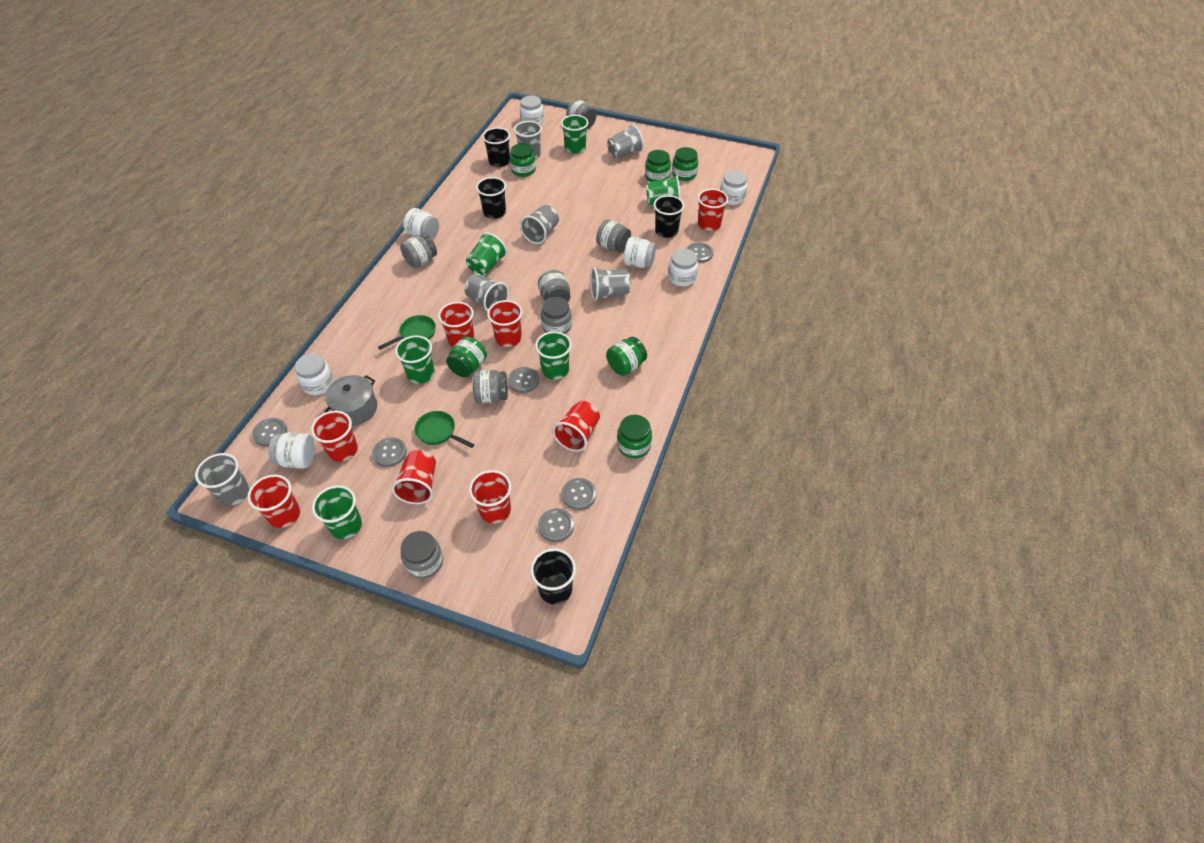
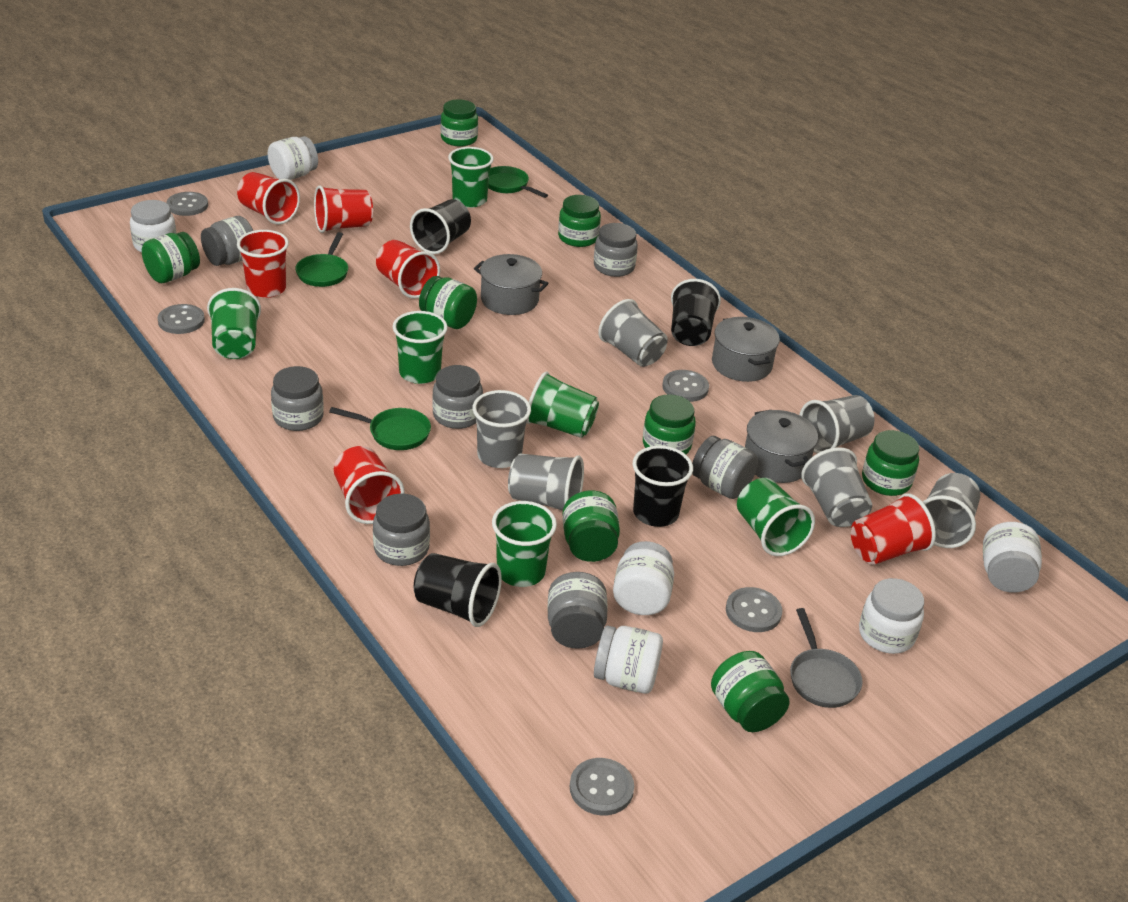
green jar: [446,337,487,377] [510,143,536,177] [606,337,647,376] [617,415,652,458] [645,150,671,182] [672,147,698,181] = 6 -> [142,232,200,283] [419,276,477,329] [441,99,478,146] [558,195,601,247] [562,491,620,562] [643,394,696,454] [711,651,790,732] [862,430,919,496] = 8
green pan: [378,315,436,350] [414,411,475,448] = 2 -> [295,232,348,287] [329,407,431,450] [488,166,548,198] = 3
grey button: [252,418,287,446] [372,437,407,467] [508,367,539,393] [538,508,574,542] [561,478,596,510] [687,242,713,263] = 6 -> [157,304,205,334] [166,192,208,216] [570,758,634,815] [663,370,709,402] [726,587,782,632] = 5
grey pan: none = 0 -> [790,608,863,708] = 1
grey pot: [324,375,377,425] = 1 -> [474,254,548,315] [712,317,780,382] [745,410,818,483] = 3
red cup: [247,475,300,528] [311,411,358,462] [392,450,436,504] [438,302,475,347] [469,470,511,523] [487,300,523,347] [552,401,600,452] [698,189,728,231] = 8 -> [237,172,300,225] [237,230,289,298] [314,185,373,233] [334,446,405,524] [376,240,440,299] [851,493,936,565] = 6
white jar: [268,432,315,469] [295,354,334,395] [403,208,439,239] [520,96,544,125] [624,237,656,268] [668,249,698,286] [720,171,747,205] = 7 -> [130,200,177,253] [268,136,318,180] [594,626,663,694] [613,541,674,615] [859,578,924,654] [983,522,1042,593] = 6

